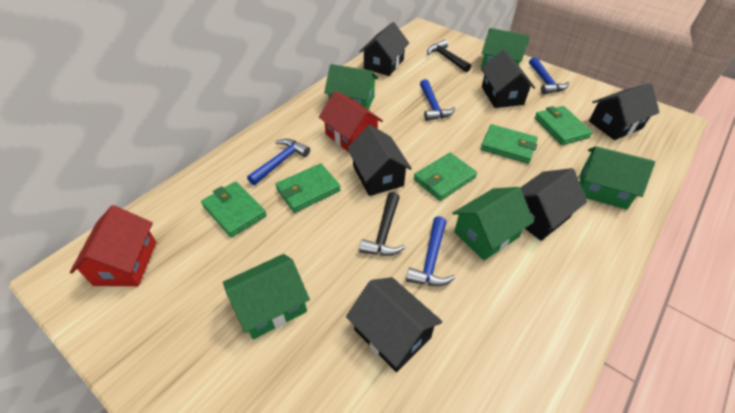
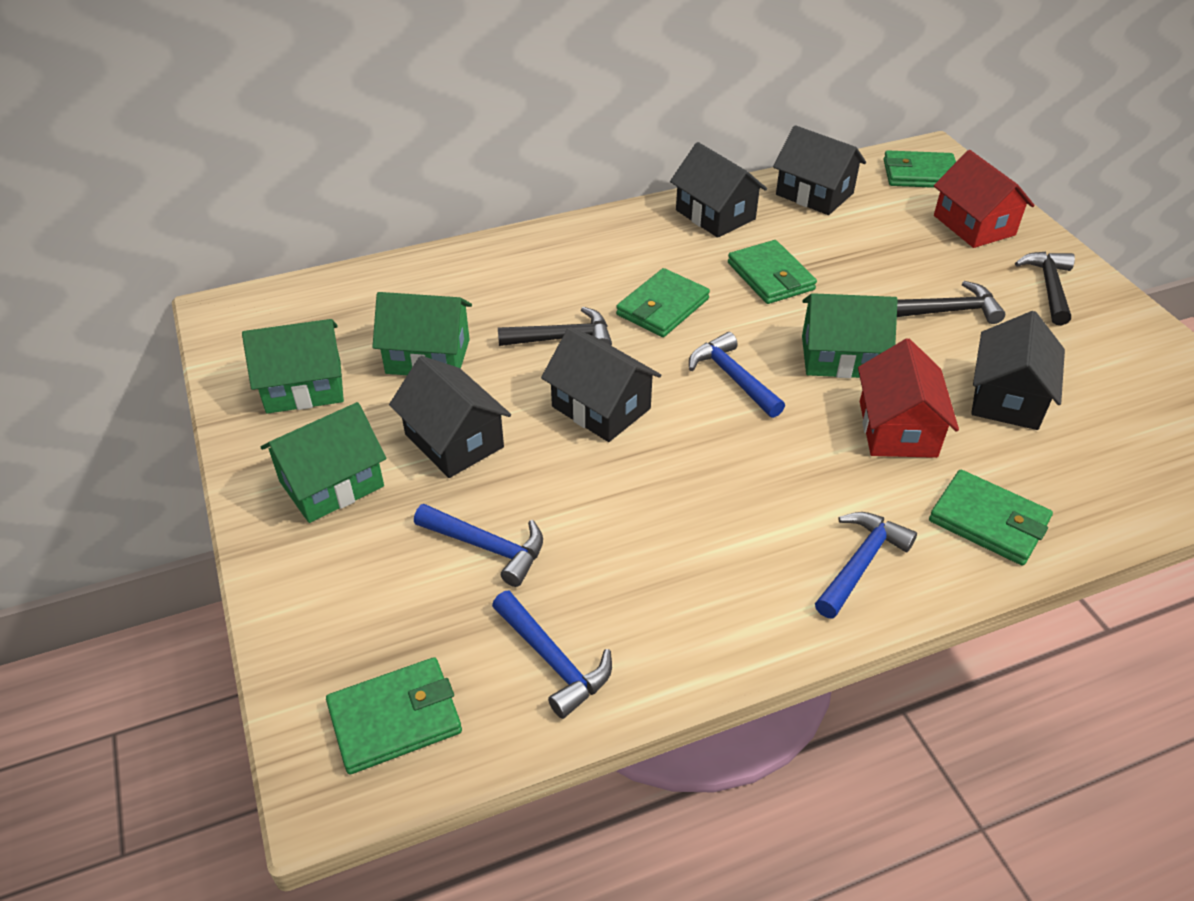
black hammer: [359,192,406,256] [427,40,471,72] = 2 -> [498,307,612,346] [897,281,1005,324] [1015,252,1075,326] = 3
black house: [346,277,442,372] [347,125,412,196] [359,22,409,76] [481,50,535,108] [520,168,587,241] [589,83,660,140] = 6 -> [389,356,511,478] [541,327,662,442] [670,142,767,238] [773,125,866,215] [971,311,1065,430] = 5
green house: [223,254,310,340] [324,64,378,110] [452,187,534,261] [481,28,530,68] [580,146,655,210] = 5 -> [242,319,344,414] [261,402,387,523] [372,292,472,375] [802,293,898,378] = 4

